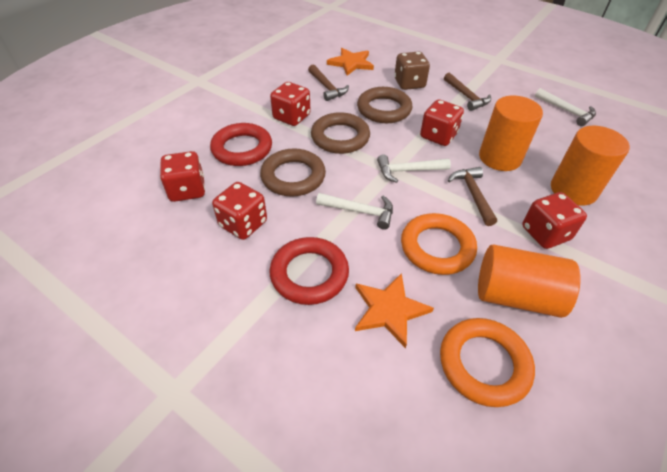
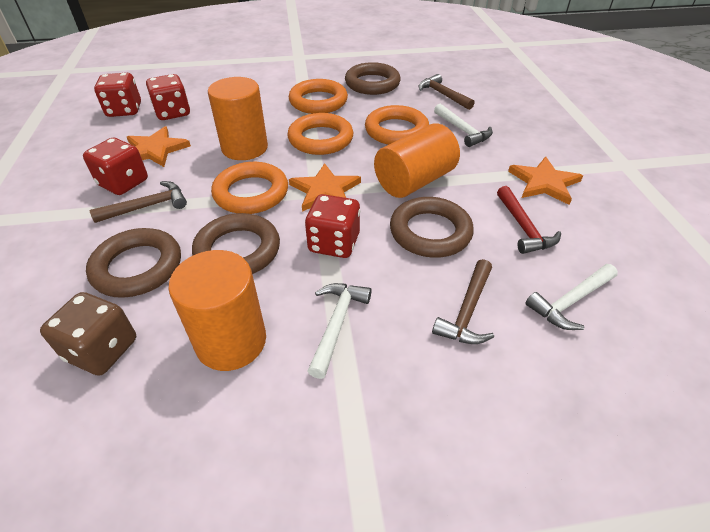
brown ring: [260,148,326,197] [311,112,370,154] [357,87,413,123] = 3 -> [86,228,181,298] [192,213,280,274] [345,62,401,95] [390,197,474,258] = 4
orange ring: [401,213,477,275] [440,318,535,407] = 2 -> [211,162,288,214] [287,113,353,155] [289,79,348,114] [365,105,429,145] = 4
orange star: [327,48,374,76] [355,273,434,348] = 2 -> [127,126,191,167] [289,163,361,212] [508,157,583,205] = 3
red dice: [160,151,205,202] [212,182,267,240] [270,82,311,126] [420,99,464,146] [522,192,587,249] = 5 -> [83,138,148,195] [94,73,141,117] [146,74,190,120] [305,194,360,258] = 4
red hammer: none = 0 -> [497,186,561,254] = 1
red ring: [210,123,272,166] [270,237,349,305] = 2 -> none = 0

